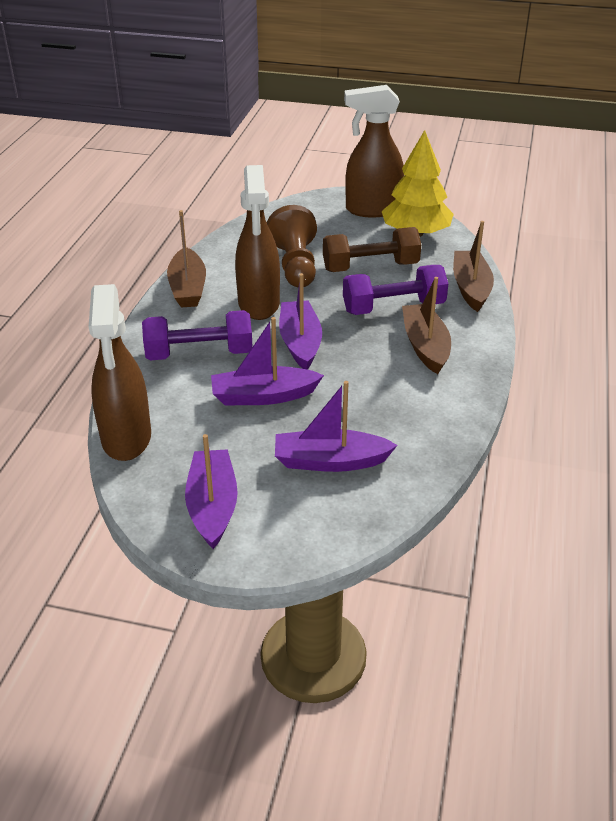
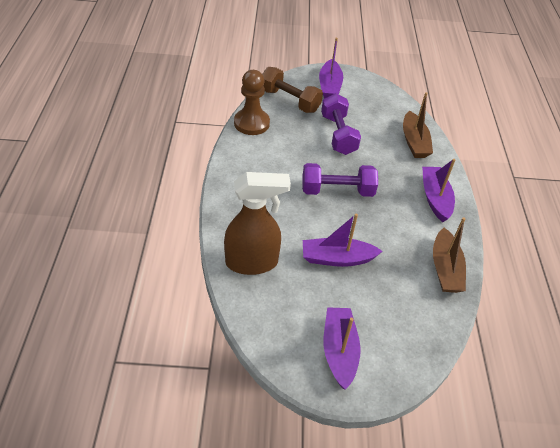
brown boat: [167,210,206,308] [402,277,451,374] [453,221,494,312] = 3 -> [403,92,433,158] [433,218,466,293] = 2
brown spray bottle: [89,284,151,461] [235,165,280,320] [344,85,404,217] = 3 -> [224,172,291,275] = 1
yellow tree: [382,130,454,237] = 1 -> none = 0

